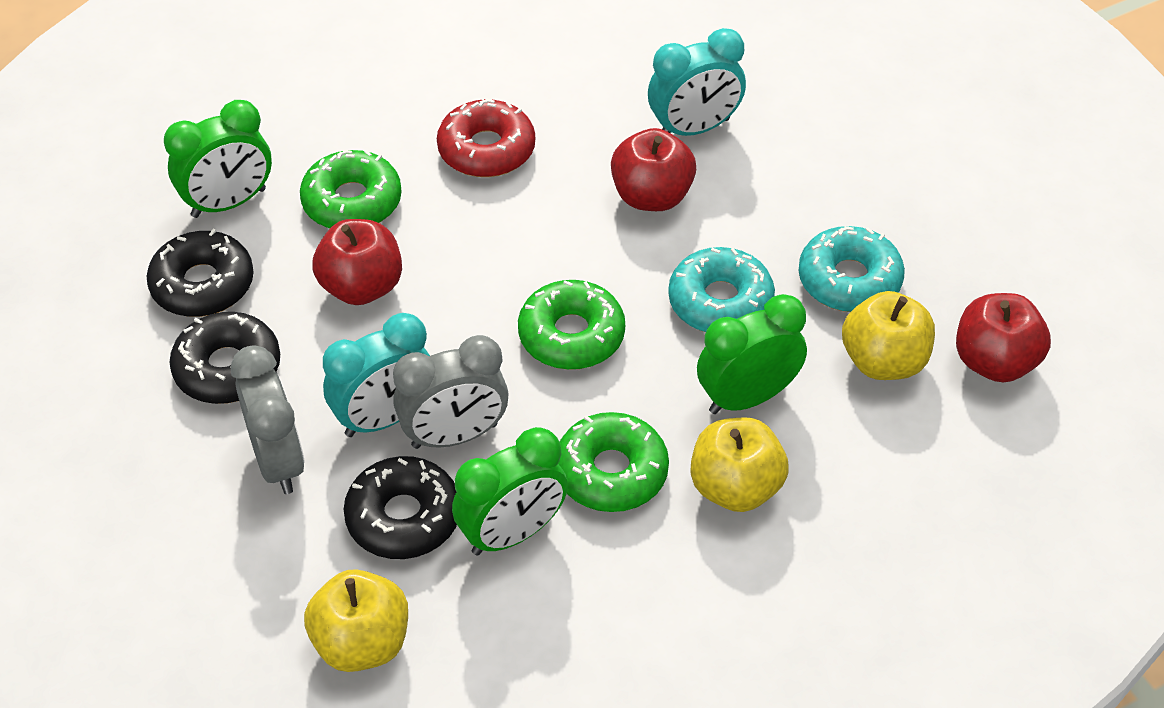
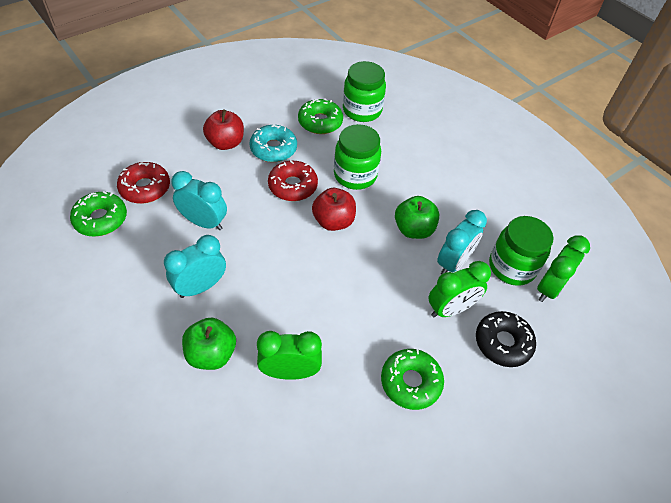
black donut: [147,229,254,317] [169,312,280,404] [344,456,457,559] = 3 -> [476,311,536,367] = 1
green apple: none = 0 -> [182,318,236,370] [395,196,439,239] = 2
green jar: none = 0 -> [334,124,381,190] [343,61,386,122] [489,216,554,286] = 3
grey clock: [231,345,305,494] [393,335,509,449] = 2 -> none = 0
red apple: [312,219,402,305] [611,128,696,211] [956,293,1051,383] = 3 -> [203,109,244,150] [312,188,356,231] = 2
red donut: [437,99,535,177] = 1 -> [117,162,170,204] [268,161,318,201] = 2
turquoise clock: [323,313,430,437] [648,28,746,136] = 2 -> [164,235,226,298] [171,171,227,230] [437,210,487,274] = 3
turquoise donut: [668,247,775,332] [798,226,905,312] = 2 -> [250,125,297,162] = 1
yellow apple: [304,569,408,672] [691,417,789,512] [842,291,935,380] = 3 -> none = 0

